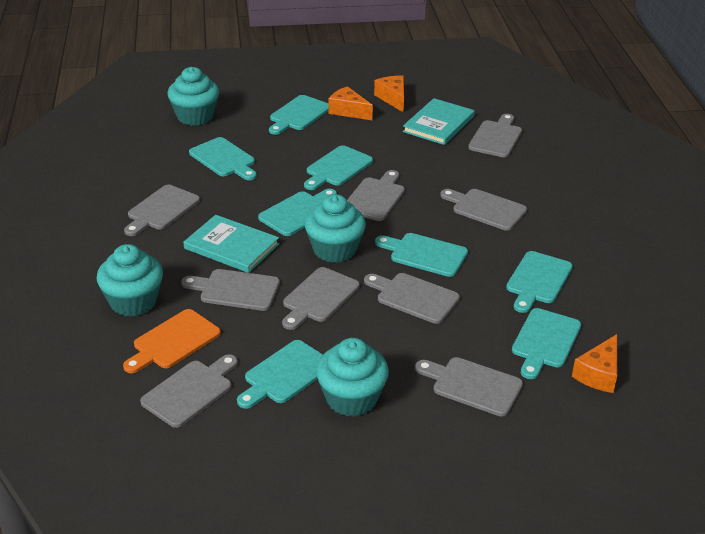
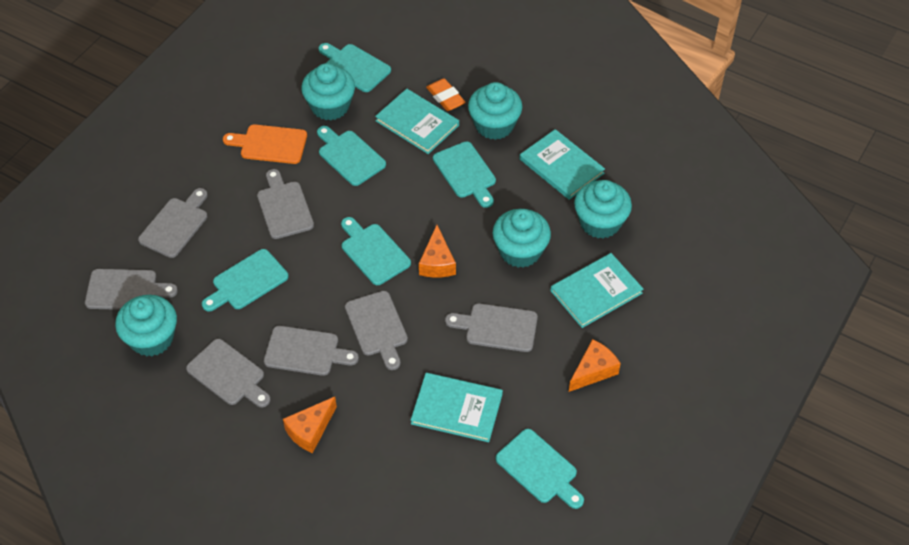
grey cutting board: [124,185,200,236] [140,354,238,428] [181,269,280,311] [282,267,360,330] [347,170,405,221] [364,273,460,324] [415,357,523,416] [440,189,527,231] [468,114,522,157] = 9 -> [85,269,178,310] [138,188,208,258] [186,339,271,408] [257,169,314,239] [264,326,359,376] [345,291,408,370] [445,303,538,352] = 7
orange eraser: none = 0 -> [426,78,466,111] = 1
turquoise book: [184,215,279,273] [403,98,475,145] = 2 -> [375,89,459,154] [411,373,503,442] [520,129,605,200] [550,253,643,328] = 4
turquoise cupcake: [96,244,163,317] [168,67,219,126] [304,194,366,263] [316,338,389,417] = 4 -> [115,295,177,357] [301,63,355,121] [468,82,523,140] [493,209,551,268] [574,180,632,239] = 5
turquoise cutting board: [189,137,257,180] [237,340,323,409] [258,189,337,236] [269,95,328,135] [304,145,373,190] [375,233,468,277] [506,251,573,313] [512,308,581,379] = 8 -> [202,249,288,312] [317,126,386,186] [319,43,391,92] [341,217,411,285] [433,141,496,208] [496,429,584,509] = 6

